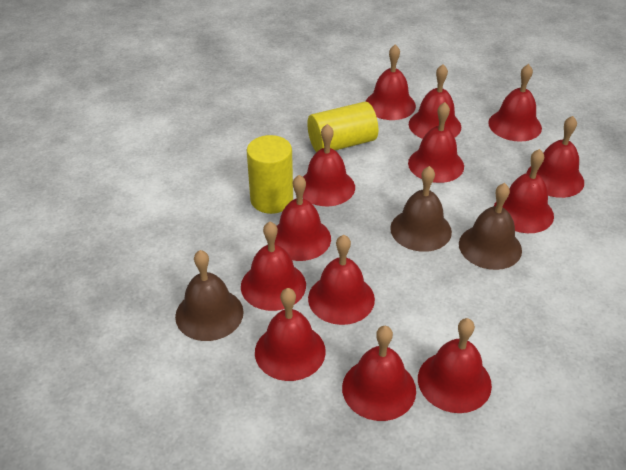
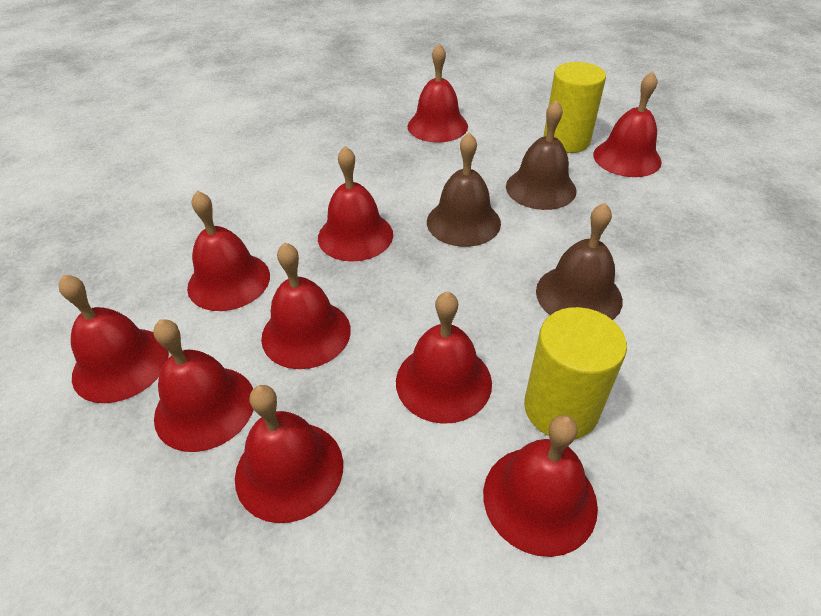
red bell: [241,222,306,311] [255,288,326,381] [275,175,331,261] [303,124,355,206] [308,235,375,325] [342,326,416,421] [365,45,416,120] [408,102,464,183] [409,64,461,139] [418,318,492,413] [488,64,542,142] [494,149,554,233] [526,116,584,198] = 13 -> [59,275,169,403] [153,319,253,452] [187,191,270,311] [235,385,343,523] [261,242,351,369] [318,146,393,262] [396,291,492,424] [408,44,468,143] [483,415,598,557] [593,71,662,177] = 10

